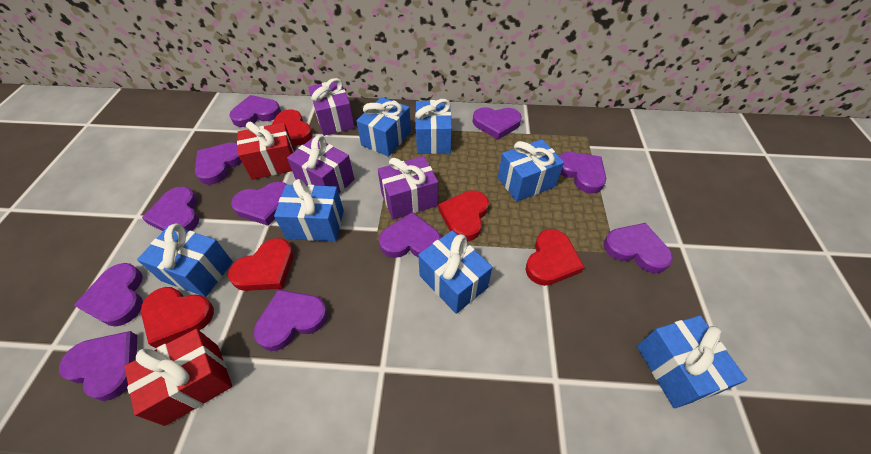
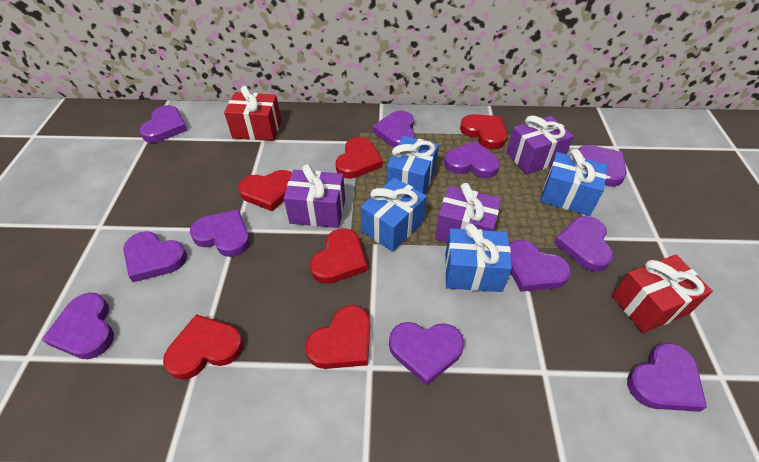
blue gift: [137,223,233,297] [274,179,344,241] [356,97,411,157] [415,99,452,154] [418,230,492,314] [498,139,564,202] [637,315,747,408] = 7 -> [361,178,427,252] [387,136,439,194] [445,223,512,292] [540,149,607,216] = 4
red heart: [141,287,214,348] [228,238,294,291] [272,110,313,145] [439,190,489,241] [526,229,585,286] = 5 -> [163,314,243,380] [238,170,292,212] [305,305,370,369] [310,228,367,284] [335,137,383,179] [460,114,507,149] = 6

